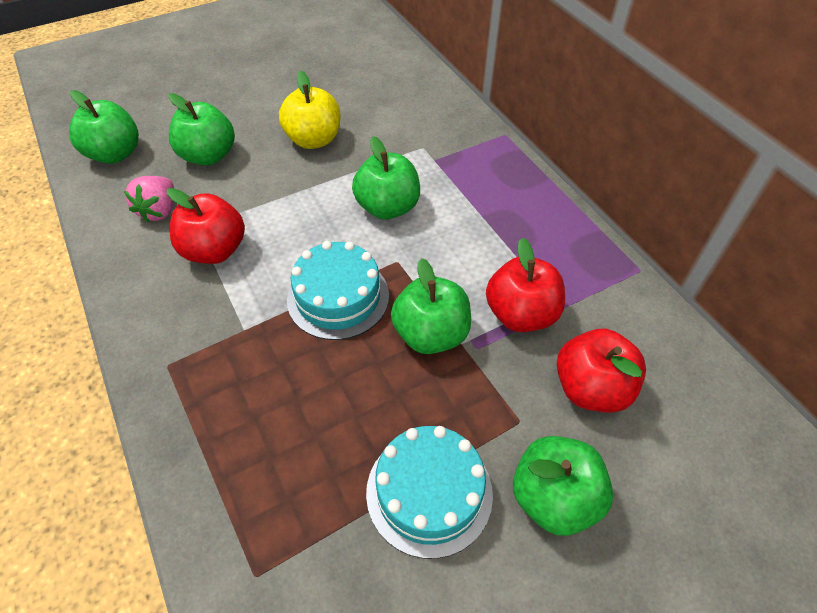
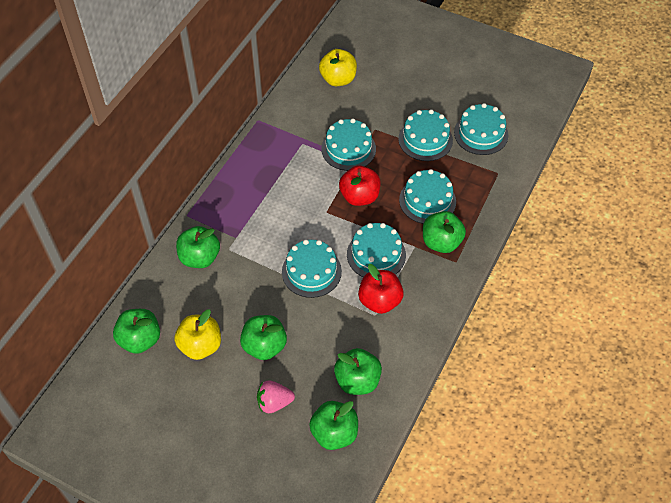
green apple: [69,90,139,164] [168,93,235,166] [352,136,420,219] [391,258,471,354] [513,436,613,536] = 5 -> [113,309,160,354] [176,226,220,268] [240,315,287,360] [309,401,358,450] [334,348,382,395] [423,211,466,253] = 6
red apple: [167,188,245,264] [486,238,565,332] [557,329,646,413] = 3 -> [339,165,381,206] [358,264,404,314] = 2
turquoise cake: [287,241,389,340] [366,426,493,559] = 2 -> [282,239,342,298] [321,118,376,171] [347,223,406,277] [398,109,453,161] [399,169,456,224] [454,103,508,155] = 6
yellow apple: [279,70,341,149] = 1 -> [174,309,221,360] [319,49,357,86] = 2

